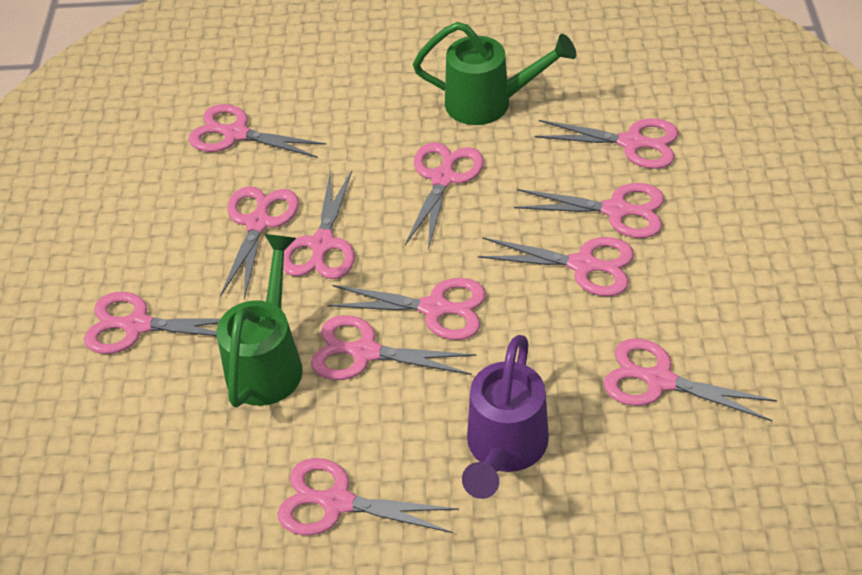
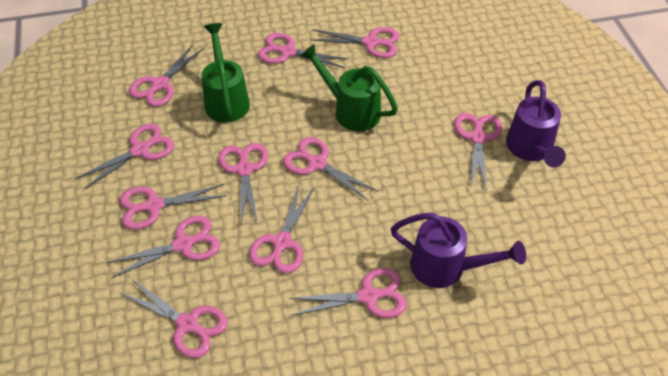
purple watering can: [462,335,549,499] = 1 -> [391,212,526,288] [506,80,566,167] = 2

